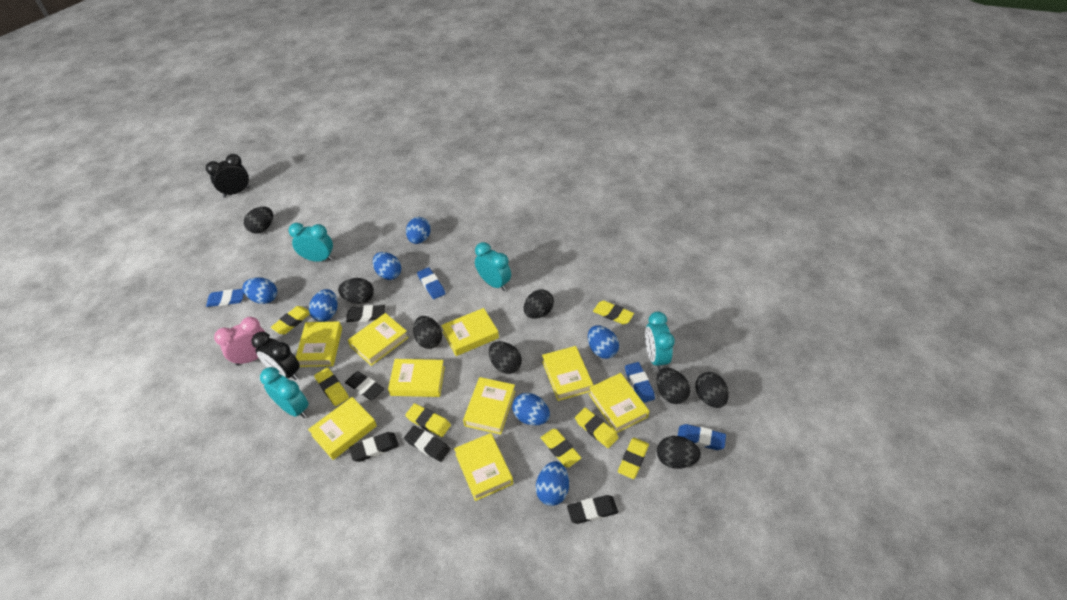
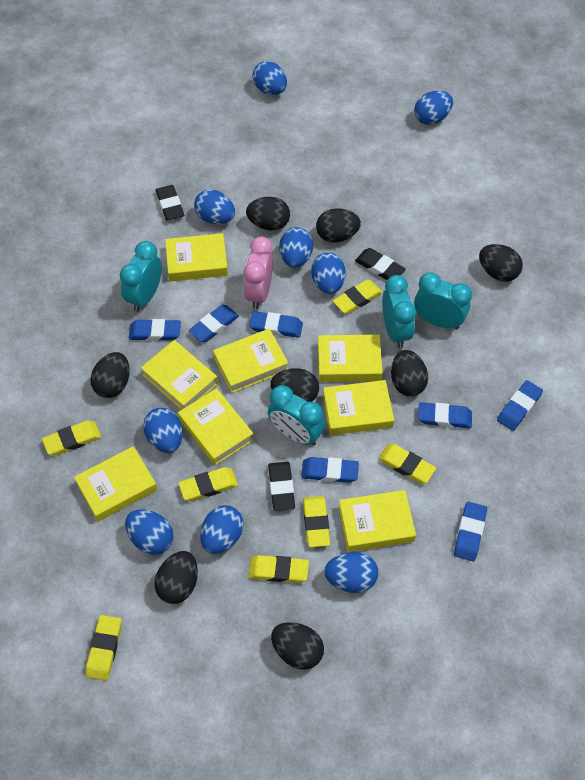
black clock: [206,154,250,198] [251,332,300,380] = 2 -> none = 0
black eraser: [345,371,384,401] [346,305,385,322] [349,432,399,462] [404,426,451,462] [567,495,618,524] = 5 -> [156,185,184,220] [268,462,295,511] [355,248,406,280] = 3
blue egg: [243,277,277,304] [309,289,338,322] [373,252,401,280] [406,217,431,244] [512,393,550,426] [536,461,569,506] [588,325,619,359] = 7 -> [125,509,173,555] [143,408,183,453] [194,189,235,224] [200,505,243,554] [252,61,287,95] [279,227,313,268] [311,253,346,294] [324,552,378,593] [414,91,453,125] = 9
blue eraser: [206,289,244,307] [417,267,446,299] [625,362,655,403] [678,424,726,450] = 4 -> [129,319,181,341] [189,305,239,342] [249,311,303,338] [301,457,359,483] [418,402,472,428] [454,502,487,561] [497,380,543,431] = 7
yellow book: [296,321,342,367] [308,397,377,460] [348,313,409,366] [388,359,445,397] [441,308,499,356] [454,433,513,501] [463,377,515,435] [542,346,593,401] [589,373,649,433] = 9 -> [74,446,157,522] [141,340,218,410] [165,233,228,281] [178,388,254,465] [213,329,288,393] [318,335,383,382] [323,380,394,435] [339,490,416,552] = 8

